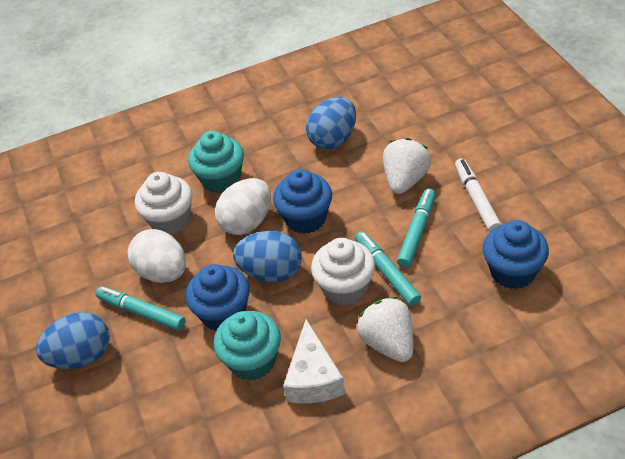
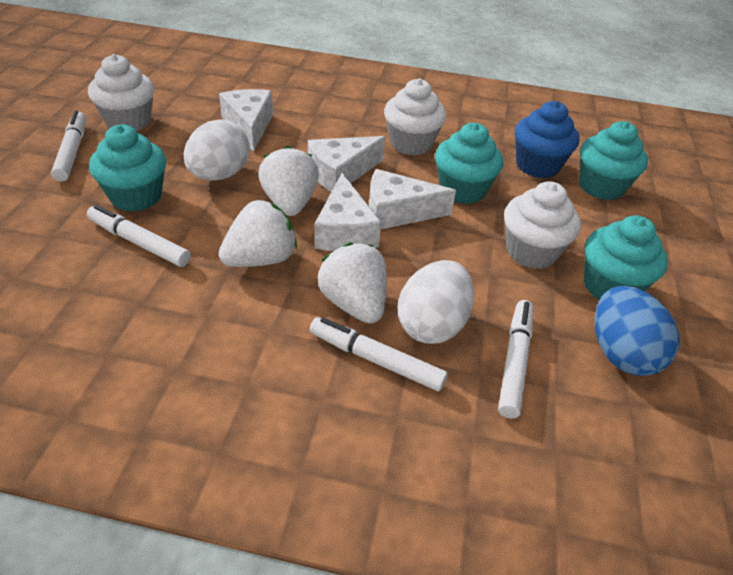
blue cupcake: [186,264,250,331] [273,169,332,234] [483,220,549,289] = 3 -> [515,101,580,178] = 1
blue egg: [36,312,110,369] [233,231,302,283] [306,97,356,149] = 3 -> [595,286,679,376] = 1
turquoise cupcake: [188,131,244,193] [214,311,281,381] = 2 -> [89,125,166,212] [435,123,503,204] [579,121,648,200] [584,215,668,300] = 4
turquoise marker: [95,286,186,331] [355,231,421,306] [397,188,436,268] = 3 -> none = 0
white cheese: [283,319,345,403] = 1 -> [219,89,273,152] [308,136,385,192] [315,173,381,251] [369,169,456,229] = 4
white cupcake: [135,172,193,235] [311,238,375,306] = 2 -> [88,54,154,131] [384,78,446,156] [504,181,581,269] = 3
white marker: [455,158,501,232] = 1 -> [51,111,86,182] [87,205,191,267] [310,317,448,391] [498,300,533,419] = 4
white strawberry: [357,297,413,362] [383,138,431,194] = 2 -> [219,200,297,267] [258,146,319,216] [318,243,387,324] = 3

